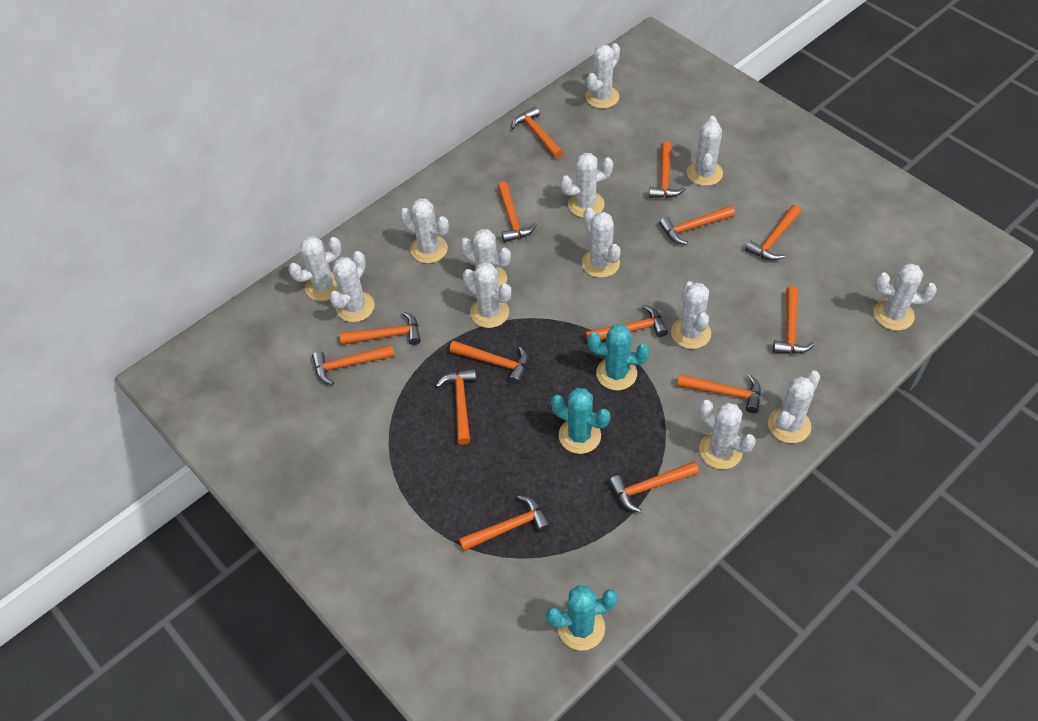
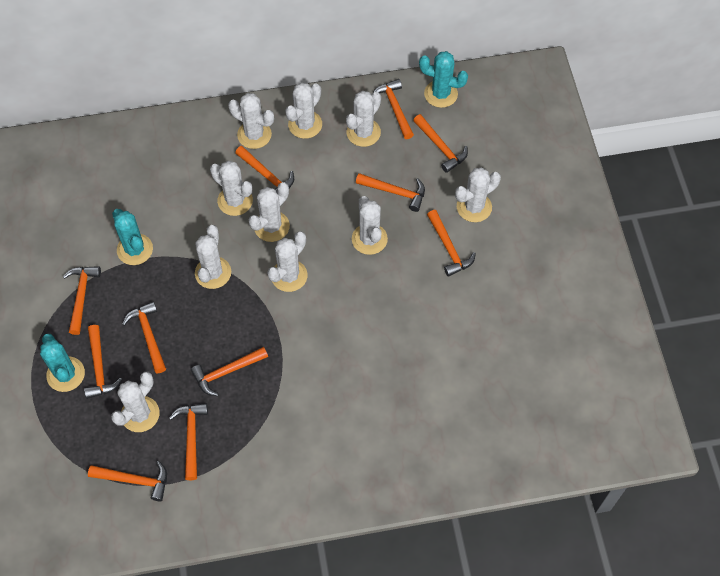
orange hammer: [312,345,394,385] [340,311,421,345] [436,369,476,445] [449,341,528,384] [459,495,550,551] [497,182,537,243] [512,107,563,159] [585,305,668,342] [609,462,699,513] [649,142,685,198] [659,205,735,245] [677,374,761,413] [745,205,801,261] [773,286,815,354] = 14 -> [63,266,101,335] [84,325,122,399] [88,461,167,501] [122,301,166,373] [169,403,208,480] [191,347,268,396] [235,146,294,193] [356,173,425,212] [373,79,414,139] [413,114,468,173] [427,210,476,277] = 11
white cactus: [288,236,342,301] [329,251,375,322] [400,198,449,263] [460,229,511,287] [463,262,511,328] [560,153,613,218] [582,208,621,278] [586,43,620,109] [671,281,711,349] [687,116,723,186] [699,400,756,469] [768,370,820,443] [873,263,937,331] = 13 -> [111,372,160,432] [195,225,231,289] [210,161,253,216] [228,93,274,149] [248,182,290,242] [267,232,308,292] [285,82,322,139] [346,91,381,147] [352,196,388,255] [455,167,501,222] = 10

